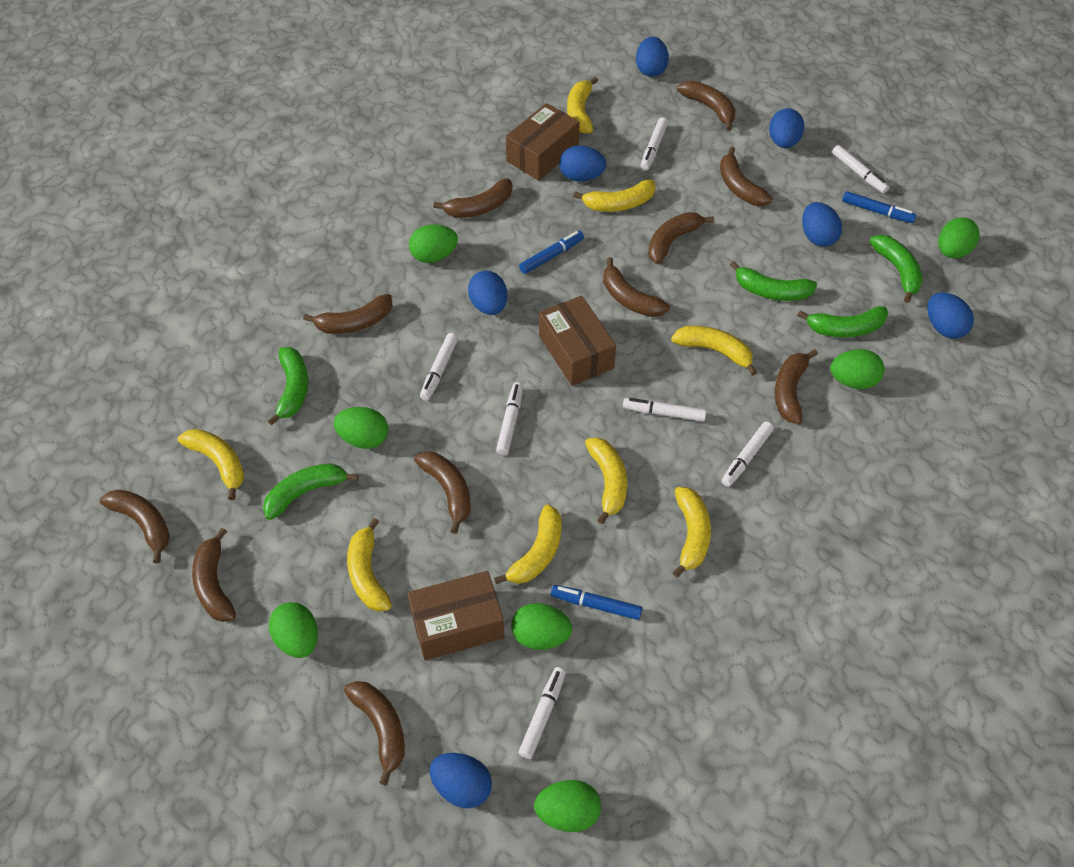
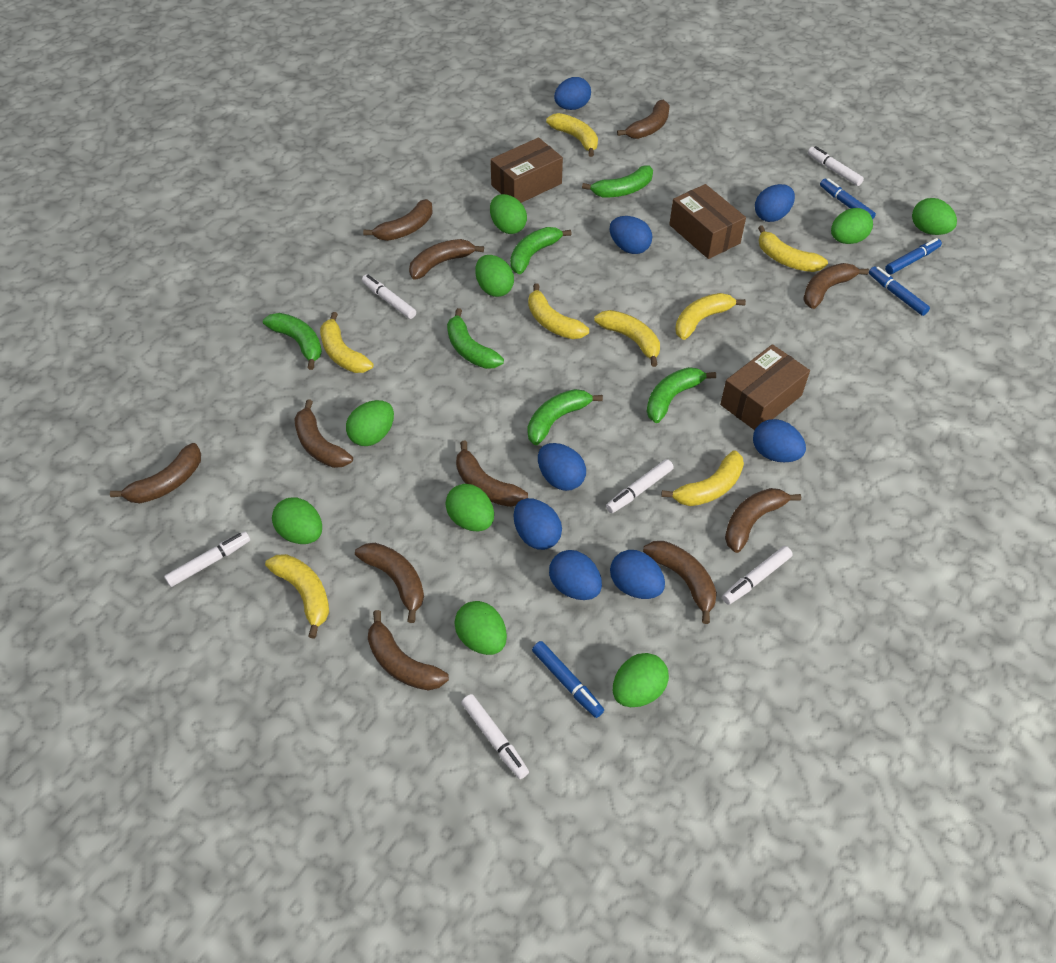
blue egg: [430,753,492,808] [468,271,507,315] [559,145,606,181] [636,36,669,77] [769,108,804,148] [802,202,842,247] [927,292,974,339] = 7 -> [514,498,562,550] [538,443,586,491] [549,550,602,600] [554,77,591,110] [610,216,652,254] [610,550,665,599] [753,419,806,462] [755,184,795,222] = 8
blue marker: [519,231,584,274] [551,585,642,620] [842,191,916,223] = 3 -> [532,641,604,718] [820,178,876,220] [869,266,930,316] [885,238,942,274] = 4
green banana: [263,463,359,520] [268,347,308,426] [730,261,817,301] [797,306,888,338] [869,235,922,303] = 5 -> [263,313,322,370] [447,308,504,369] [510,227,572,274] [528,389,603,445] [582,166,653,197] [646,367,716,423] = 6
green egg: [269,602,318,658] [333,407,388,449] [409,224,458,263] [511,603,572,650] [534,780,601,832] [830,349,884,389] [938,217,980,258] = 7 -> [272,498,322,544] [346,400,394,446] [445,484,494,531] [454,601,507,655] [475,255,514,297] [490,194,527,234] [613,653,669,707] [831,208,873,244] [912,198,957,235] = 9
white marker: [420,333,458,401] [496,382,523,455] [518,667,566,759] [623,398,706,422] [641,118,668,171] [721,422,774,487] [832,145,889,193] = 7 -> [164,531,250,587] [362,275,416,319] [461,694,529,779] [606,459,674,513] [722,546,793,605] [808,146,864,186] = 6

